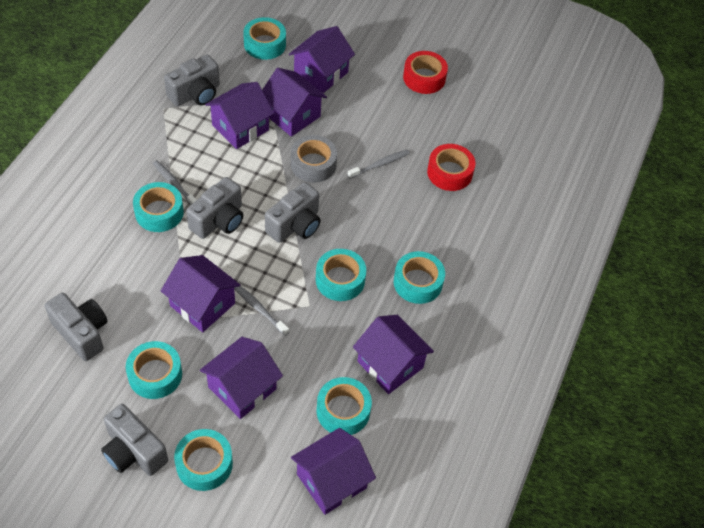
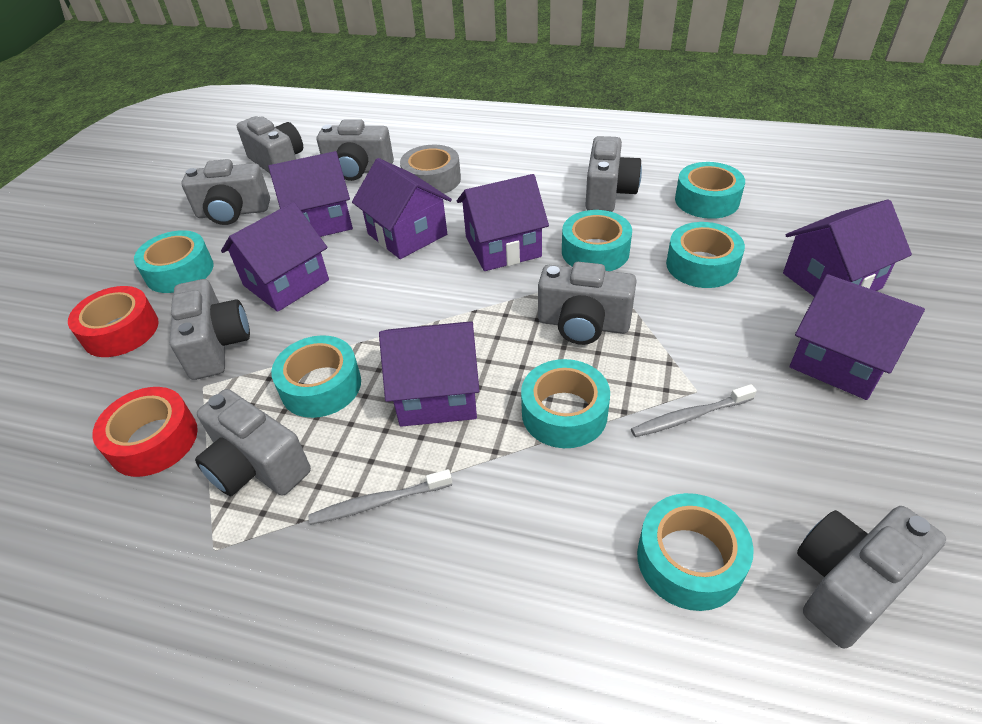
grey camera: [45,293,108,361] [101,404,168,476] [164,55,220,106] [186,177,243,239] [265,182,321,243] = 5 -> [170,279,250,380] [181,159,270,225] [195,389,311,496] [237,116,303,173] [317,119,394,181] [538,262,637,345] [585,136,642,212] [797,506,946,648] = 8
grey toothbrush: [153,160,196,205] [234,286,289,336] [348,150,410,179] = 3 -> [308,469,452,525] [631,384,757,437] = 2

